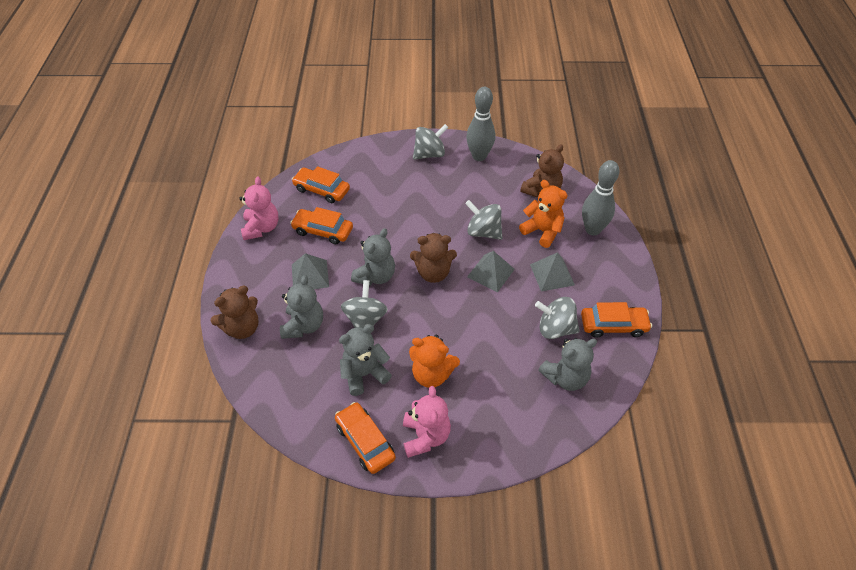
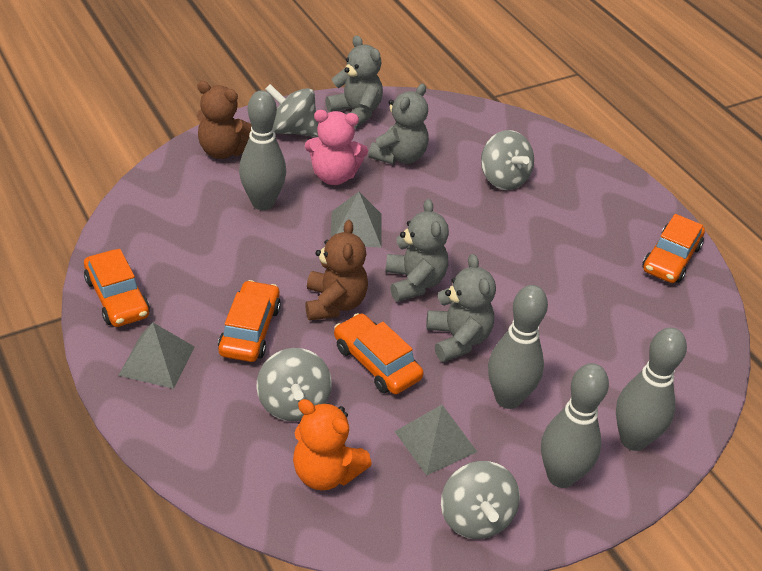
brown teddy bear: [211,286,258,339] [410,233,457,283] [520,144,564,197] = 3 -> [197,81,252,159] [305,220,368,321] = 2
grey bowling pin: [466,87,495,161] [582,160,619,235] = 2 -> [239,90,286,210] [488,285,548,409] [541,363,609,488] [616,327,687,451] = 4
orange teddy bear: [409,335,460,388] [519,180,568,248] = 2 -> [293,399,372,491] = 1
pink teddy bear: [239,177,279,240] [403,386,451,458] = 2 -> [305,110,368,185] = 1

